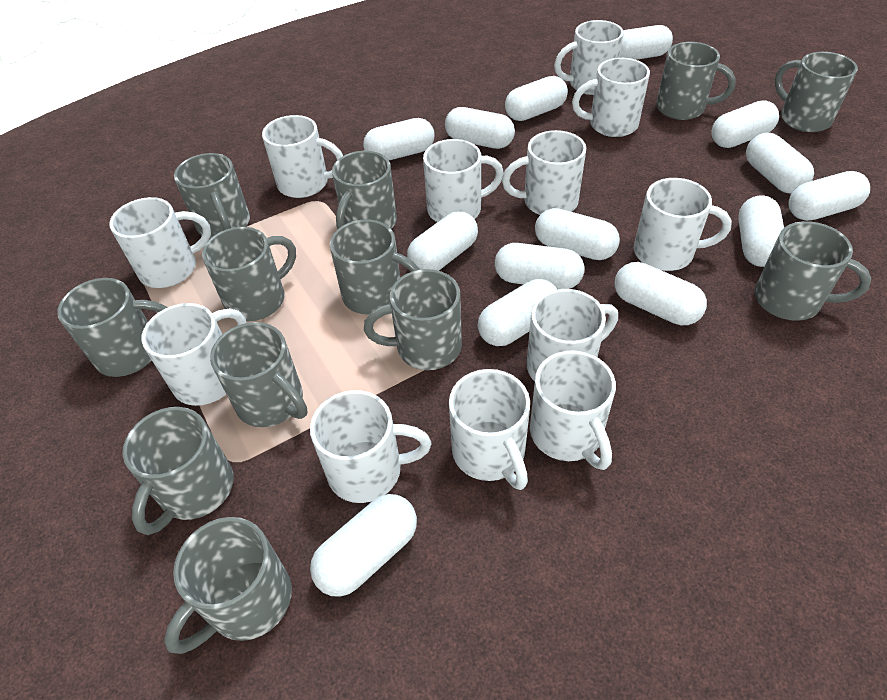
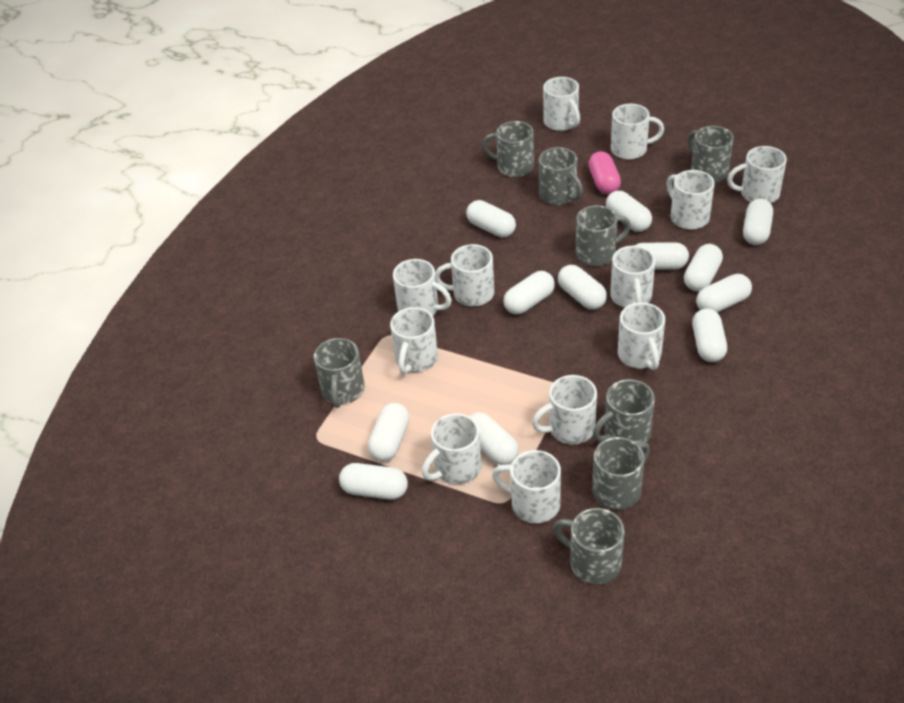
grey mug: [57,278,168,377] [122,407,234,535] [164,517,292,654] [174,153,250,239] [202,227,296,321] [210,322,307,427] [330,219,420,315] [332,151,397,229] [364,269,462,370] [656,42,736,120] [754,221,871,321] [775,52,858,132] = 12 -> [314,338,365,408] [482,121,534,177] [539,147,583,205] [553,508,625,584] [576,205,631,266] [592,437,650,510] [593,379,655,443] [688,126,734,183] = 8
pink capsule: none = 0 -> [588,151,621,194] = 1
white capsule: [310,494,417,597] [363,118,435,160] [407,211,478,271] [445,107,515,149] [478,279,558,346] [495,243,584,289] [505,76,568,121] [535,208,620,260] [614,262,707,325] [620,25,673,60] [712,101,779,148] [738,195,784,267] [746,133,814,194] [788,171,870,221] = 14 -> [339,463,408,500] [368,403,409,461] [466,200,516,237] [469,412,519,465] [504,271,555,314] [558,265,607,310] [606,191,652,232] [635,242,689,270] [684,244,723,291] [692,308,727,362] [696,274,752,313] [743,199,773,245] = 12

